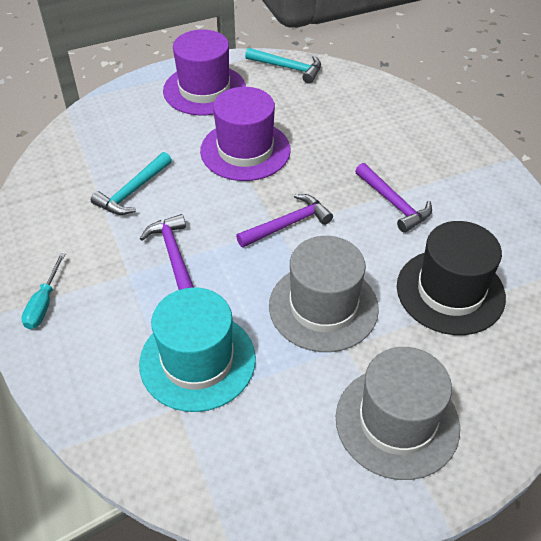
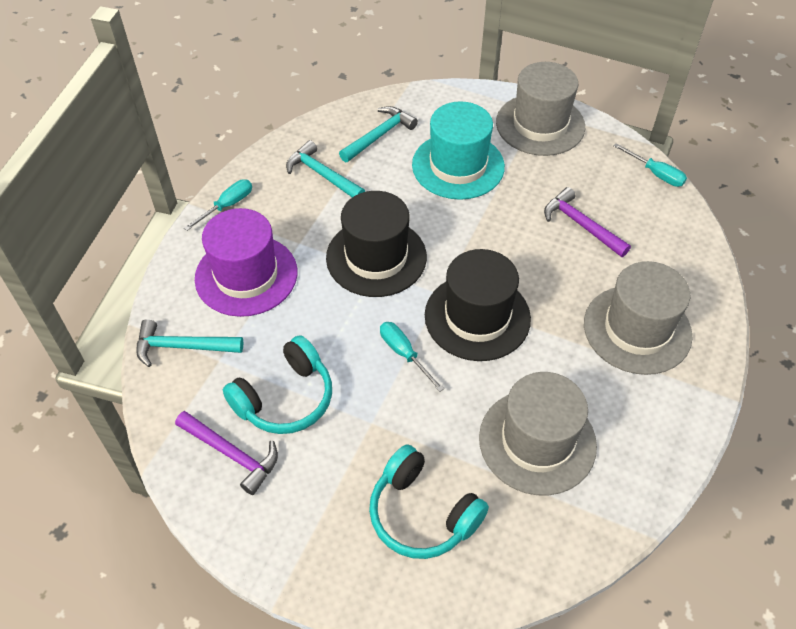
black hat: [397,221,506,335] = 1 -> [326,191,427,297] [425,249,531,361] = 2
grey hat: [269,236,379,352] [336,347,460,480] = 2 -> [479,372,597,495] [496,62,585,156] [584,261,693,375] = 3
purple hammer: [140,214,194,290] [236,194,333,247] [355,163,432,233] = 3 -> [175,411,278,495] [544,187,631,257] = 2
purple hat: [163,30,246,116] [200,87,291,181] = 2 -> [195,208,297,317] = 1
turquoise hammer: [91,152,172,215] [245,48,321,84] = 2 -> [136,319,243,367] [286,140,366,197] [339,106,418,162] = 3
turquoise headphones: none = 0 -> [223,335,332,434] [369,444,489,559] = 2
turquoise screwdriver: [21,253,65,329] = 1 -> [184,179,252,231] [380,322,444,392] [613,143,687,187] = 3

